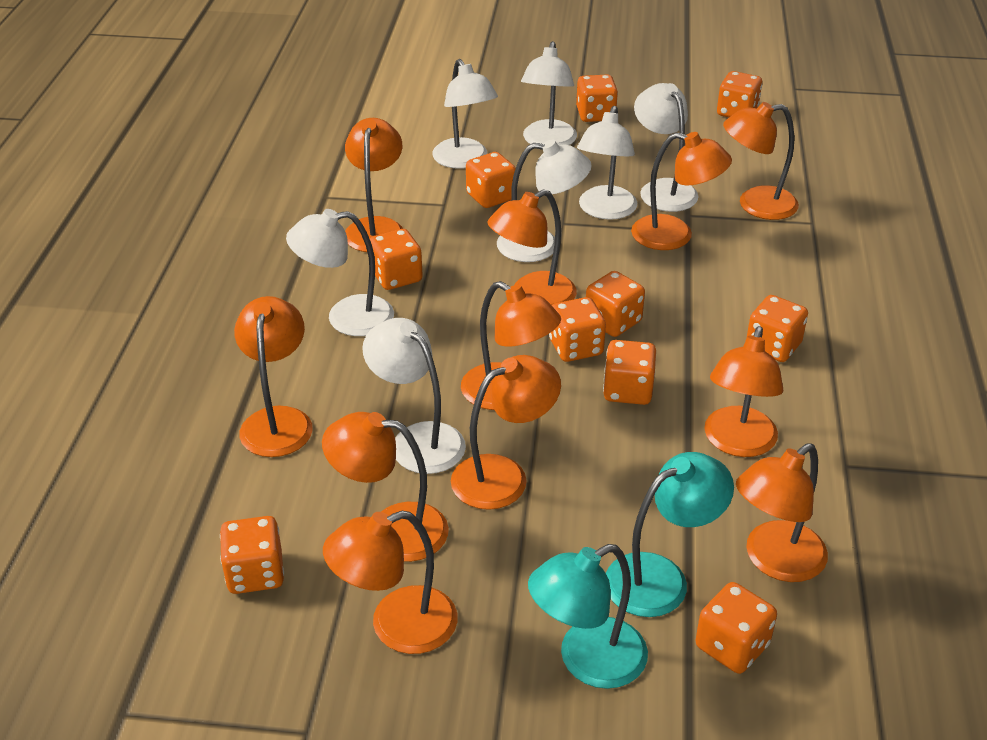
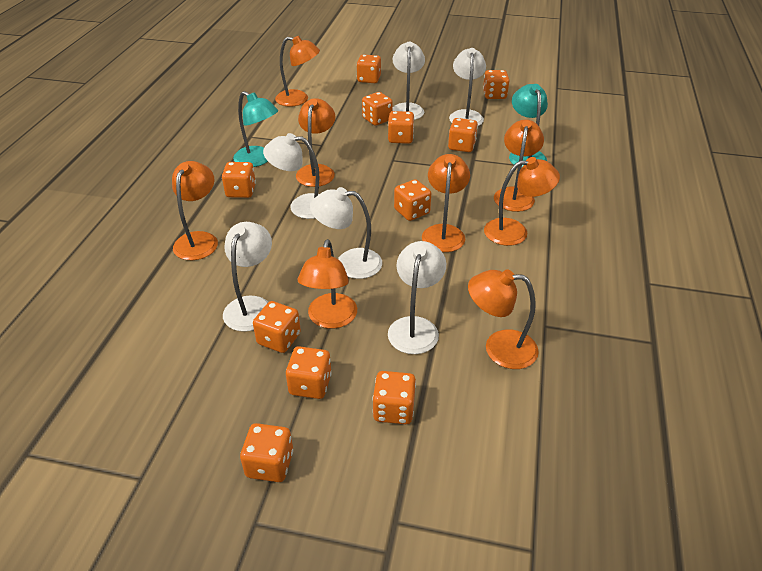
orange dice: [220,516,284,594] [370,229,423,290] [466,152,516,208] [549,297,606,362] [576,74,618,122] [586,271,645,337] [603,340,656,405] [695,582,777,674] [717,71,762,117] [747,295,808,362] = 10 -> [222,162,256,198] [240,423,293,482] [253,301,301,353] [286,346,332,399] [357,54,381,83] [362,92,393,126] [372,371,416,424] [388,111,414,144] [394,179,431,221] [448,118,478,152] [483,70,509,99] = 11
orange lamp: [234,296,313,457] [322,412,449,562] [323,511,458,654] [345,118,403,252] [451,355,561,510] [461,281,561,410] [487,189,577,305] [631,132,732,250] [704,326,783,457] [723,102,799,220] [736,443,828,582] = 11 -> [172,161,218,260] [275,36,320,107] [296,98,335,187] [297,239,357,329] [422,154,470,252] [468,269,539,369] [484,157,560,246] [494,120,544,212] = 8
white lamp: [286,209,394,336] [362,318,466,474] [432,59,498,169] [497,140,592,262] [521,41,577,145] [577,106,637,220] [634,83,699,212] = 7 -> [223,222,272,332] [263,133,319,219] [310,187,382,279] [388,241,446,354] [392,42,425,120] [449,48,486,126] = 6

